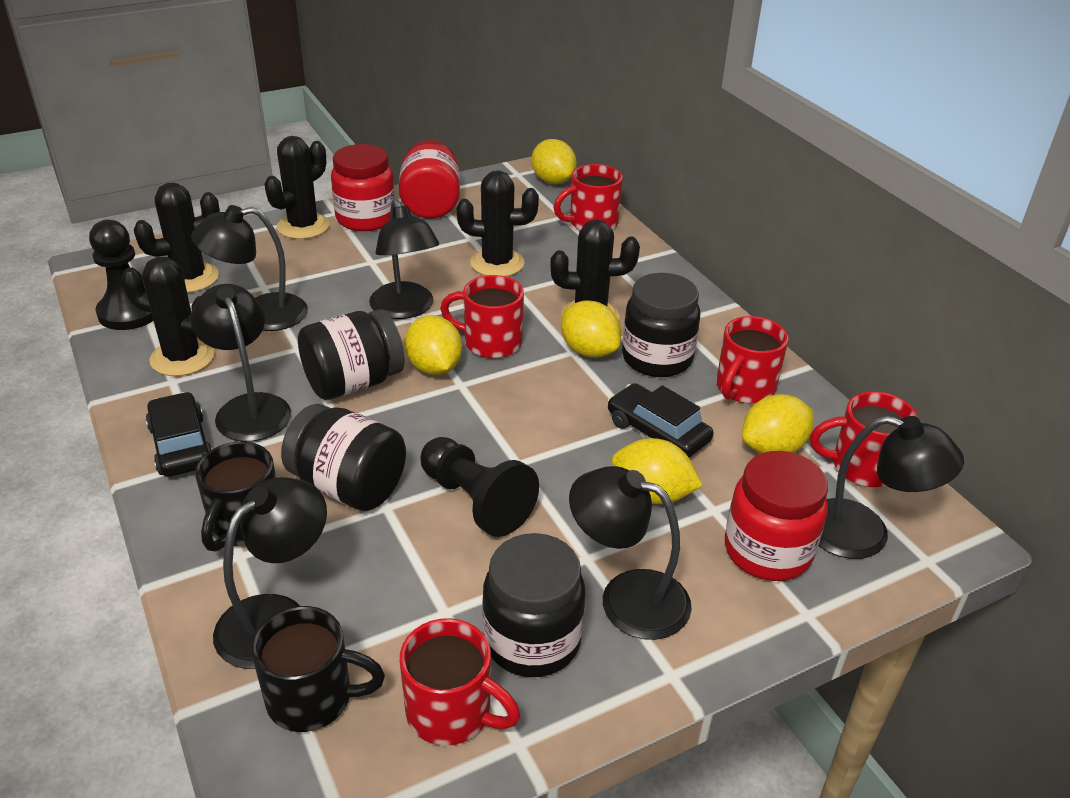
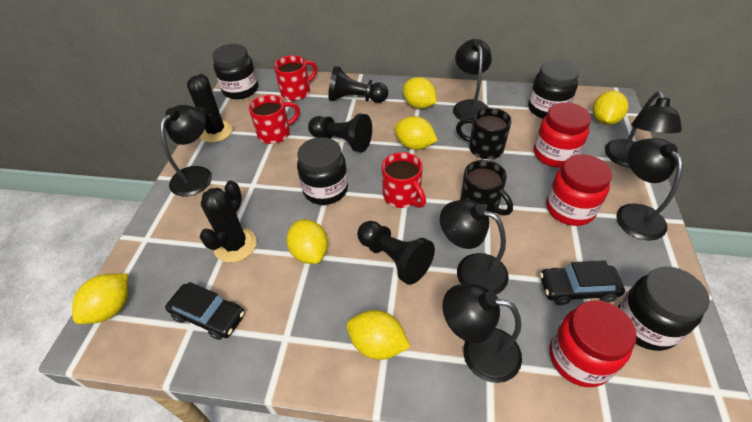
black cactus: [122,257,215,376] [134,183,220,293] [264,136,330,239] [457,170,539,277] [550,219,640,320] = 5 -> [187,74,233,143] [200,181,257,263] = 2
black pawn: [89,220,153,330] [421,437,539,537] = 2 -> [308,113,372,152] [328,66,388,103] [357,221,435,285] = 3
red mug: [400,618,520,746] [440,275,524,358] [553,164,623,230] [716,316,789,404] [810,391,918,487] = 5 -> [249,95,300,144] [274,55,317,101] [382,152,426,208] = 3
yellow lemon: [404,315,462,375] [532,139,577,184] [561,301,621,358] [612,438,703,504] [742,394,814,454] = 5 -> [72,273,129,324] [287,219,328,264] [347,310,410,360] [394,116,438,150] [403,77,437,109] [593,90,629,125] = 6

